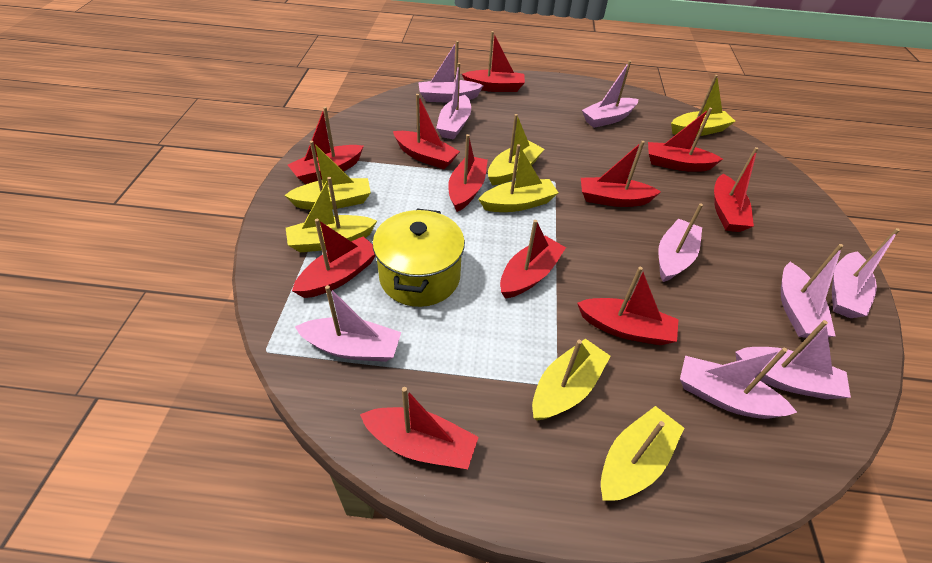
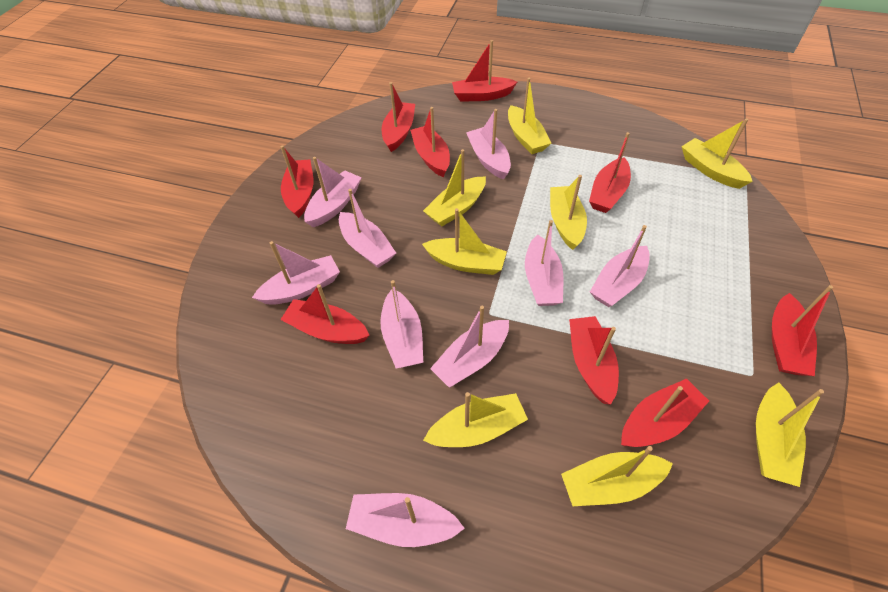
red boat: [288,107,364,184] [292,219,375,298] [360,387,479,469] [393,94,460,169] [448,134,488,212] [462,31,525,92] [500,220,566,298] [577,267,678,345] [581,141,661,207] [648,108,723,172] [714,147,758,232] = 11 -> [280,284,370,344] [281,145,313,218] [382,82,415,152] [410,107,450,177] [452,40,517,101] [569,316,619,405] [589,132,631,213] [621,378,709,447] [772,285,833,376] = 9
yellow boat: [284,141,371,210] [286,177,377,252] [478,144,559,212] [488,114,544,185] [532,339,611,421] [601,406,684,501] [671,75,735,136] = 7 -> [422,208,507,275] [423,149,486,226] [423,392,528,447] [508,78,551,154] [550,175,587,250] [561,446,673,506] [681,118,753,189] [756,383,824,487] = 8
yellow pot: [372,209,465,307] = 1 -> none = 0

